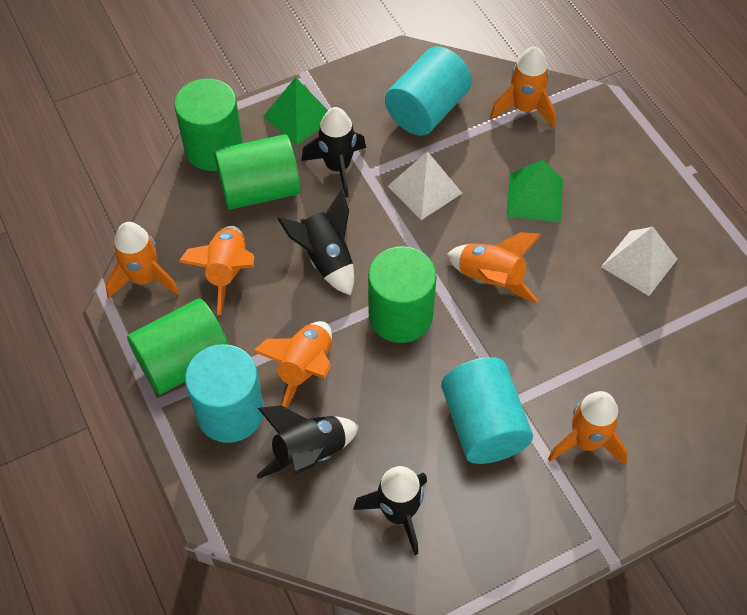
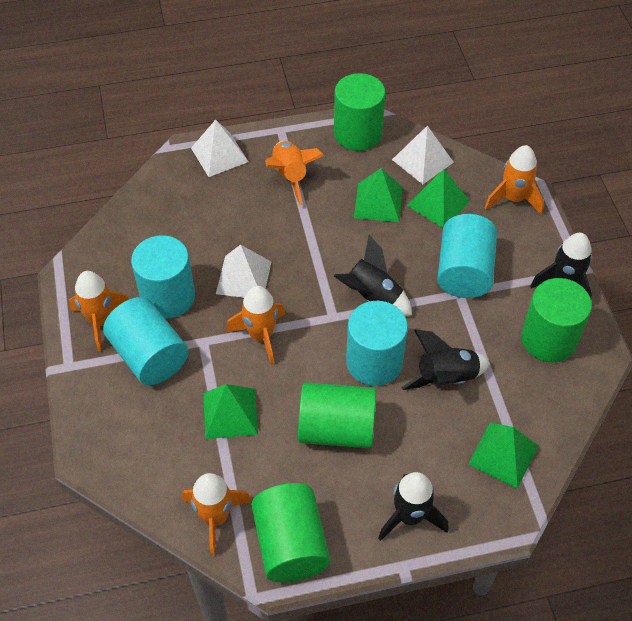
green pyramid: [263,77,328,145] [506,160,563,222] = 2 -> [203,384,258,439] [354,168,403,222] [407,169,470,228] [468,423,538,489] = 4
orange rocket: [106,222,179,298] [179,226,254,315] [252,321,332,408] [447,232,542,303] [490,47,556,128] [548,391,628,466] = 6 -> [69,271,129,352] [182,473,252,556] [226,286,286,365] [265,141,324,205] [485,145,544,215] = 5
turquoise cylinder: [185,344,264,443] [385,46,472,136] [441,357,533,464] = 3 -> [103,297,189,385] [131,235,195,319] [346,301,408,386] [437,214,497,298] = 4
white pyramid: [388,151,462,220] [601,227,677,296] = 2 -> [191,120,249,177] [216,245,271,298] [392,126,454,184] = 3

